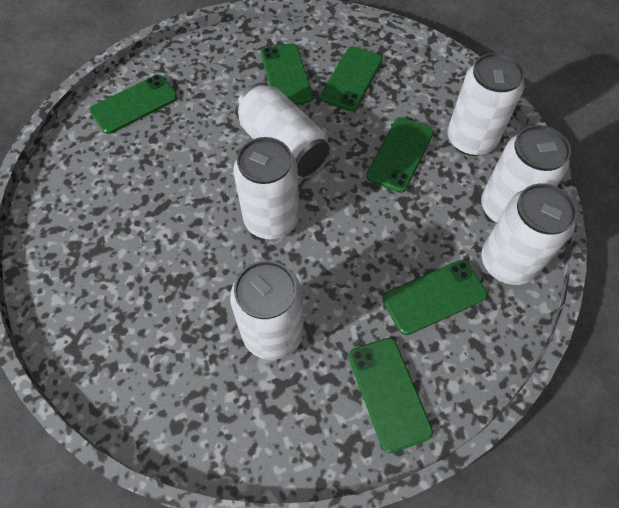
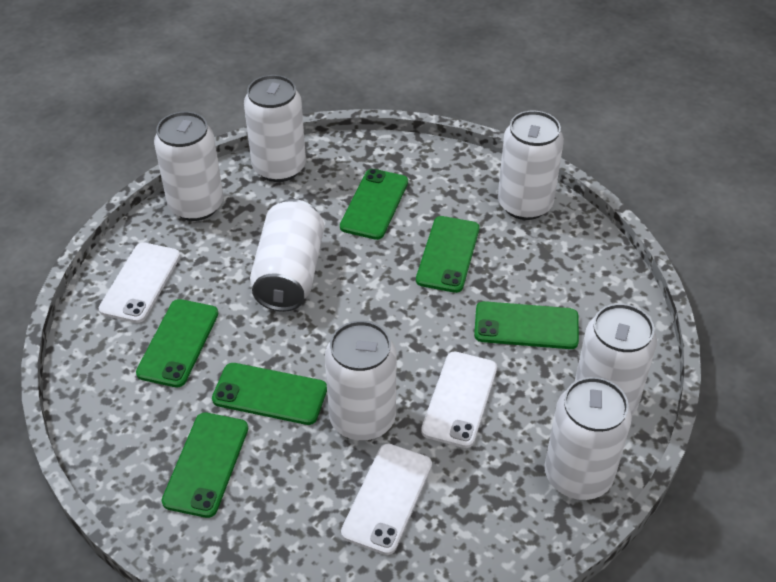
white can: [230,261,304,360] [233,137,299,239] [235,83,329,177] [447,53,525,156] [481,125,571,223] [481,183,577,285] = 6 -> [154,111,223,221] [244,75,306,182] [250,199,324,312] [325,321,397,441] [498,110,564,220] [545,377,632,500] [575,303,657,416] = 7
white phone: none = 0 -> [99,243,180,323] [341,444,432,555] [421,352,497,448] = 3

